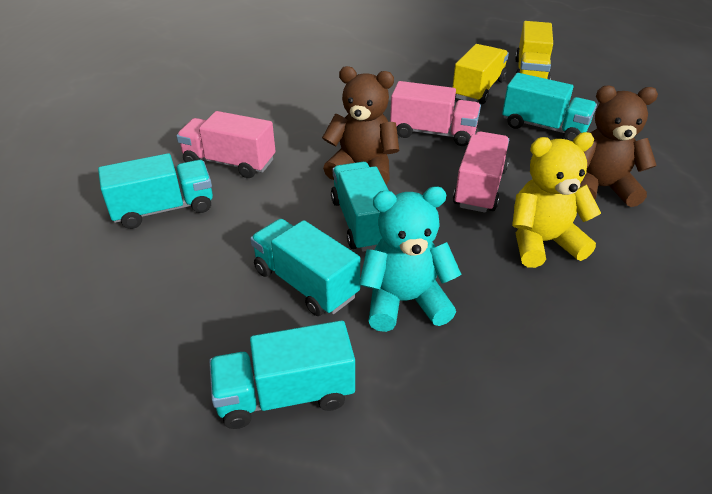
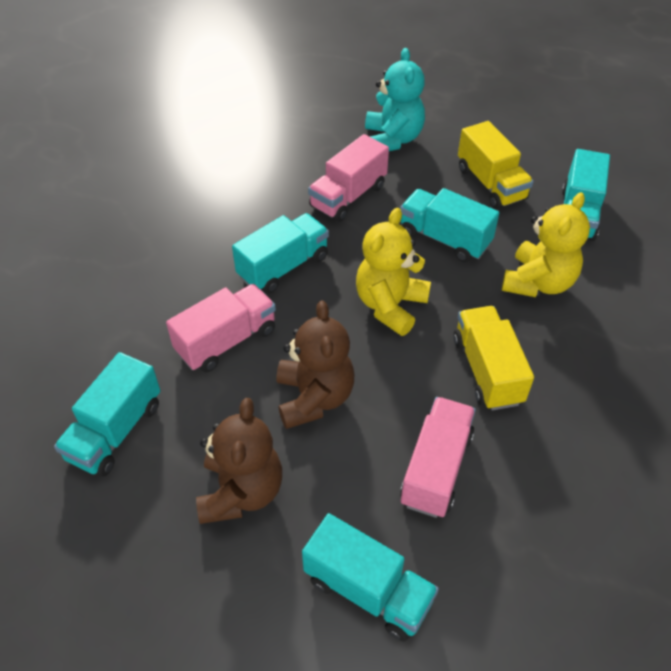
yellow teddy bear: [512,132,601,268] = 1 -> [356,208,431,336] [502,192,590,297] = 2

